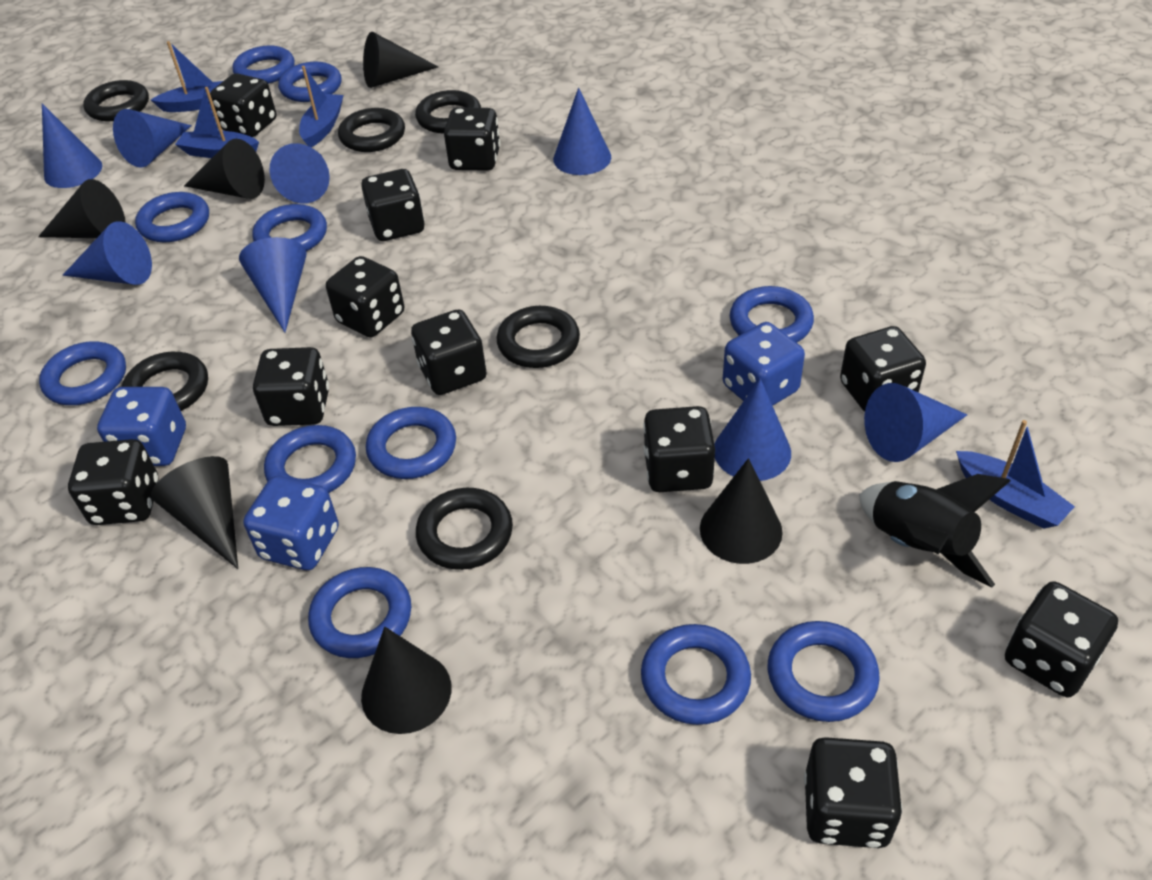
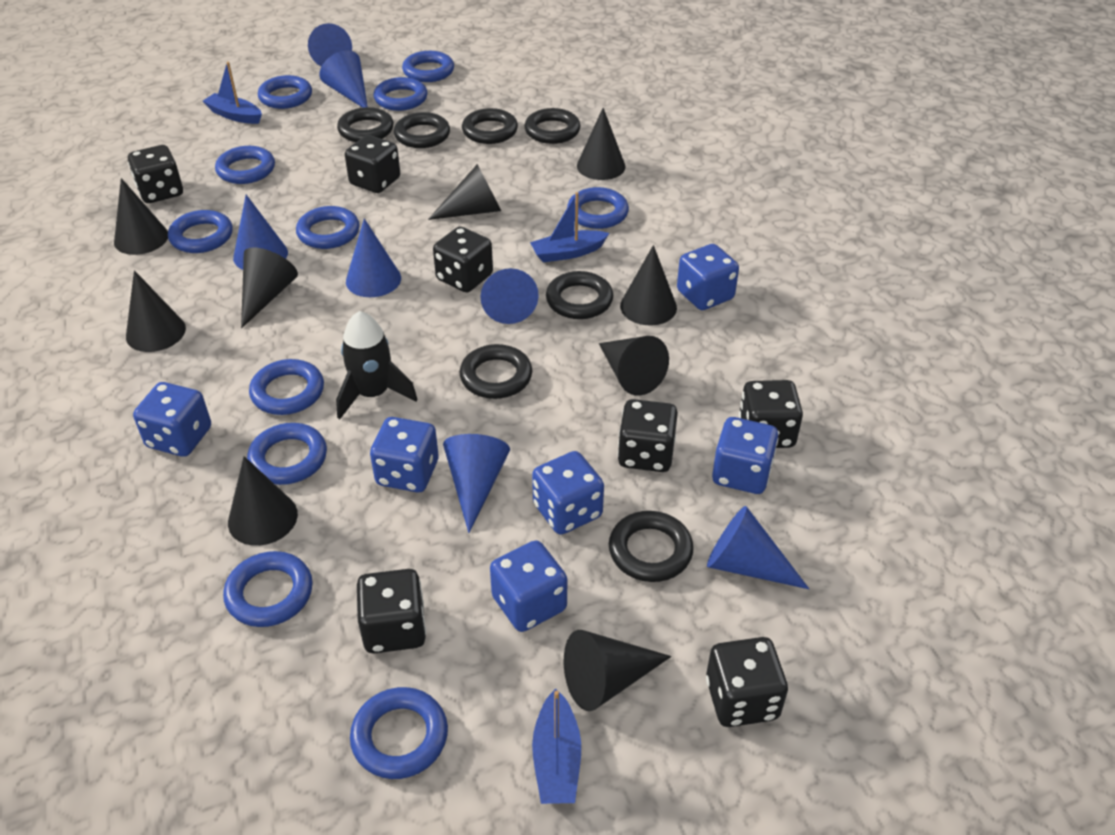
black cone: [38,179,126,238] [151,456,238,569] [184,139,265,199] [361,627,451,734] [363,32,438,88] [700,458,783,564] = 6 -> [114,178,168,255] [126,270,186,352] [228,456,298,546] [241,247,298,328] [428,164,501,220] [564,630,671,711] [577,108,626,180] [599,336,669,396] [620,245,677,325] = 9
black dice: [68,439,158,525] [210,73,277,137] [253,347,329,426] [326,256,404,337] [361,169,425,241] [411,309,487,395] [444,108,500,171] [643,406,715,492] [804,737,902,848] [840,326,926,412] [1005,581,1118,697] = 11 -> [128,145,183,203] [345,135,400,193] [357,569,426,654] [433,227,493,292] [618,399,678,472] [706,637,788,727] [739,380,803,448] = 7
black ring: [83,80,149,121] [122,352,208,411] [338,108,405,152] [415,90,481,134] [416,488,513,570] [497,306,580,368] = 6 -> [337,107,394,142] [394,112,450,148] [460,344,532,399] [462,108,518,144] [524,108,580,144] [546,271,613,319] [609,511,694,582] = 7
blue boat: [151,41,223,112] [175,87,259,158] [299,66,344,147] [956,420,1075,529] = 4 -> [203,62,262,124] [530,192,609,262] [532,689,581,804] = 3
blue cone: [42,104,102,188] [63,221,152,285] [113,109,192,167] [239,237,306,332] [270,143,330,204] [553,87,611,175] [714,378,791,481] [864,383,967,462] = 8 -> [233,195,288,270] [308,23,352,67] [320,50,368,108] [346,219,401,297] [443,434,510,533] [480,268,539,324] [707,506,809,589] = 7
blue dice: [97,387,186,466] [243,476,339,570] [723,322,805,406] = 3 -> [133,382,211,457] [370,417,439,492] [490,540,567,632] [532,451,604,535] [677,244,739,310] [712,417,779,494] = 6

